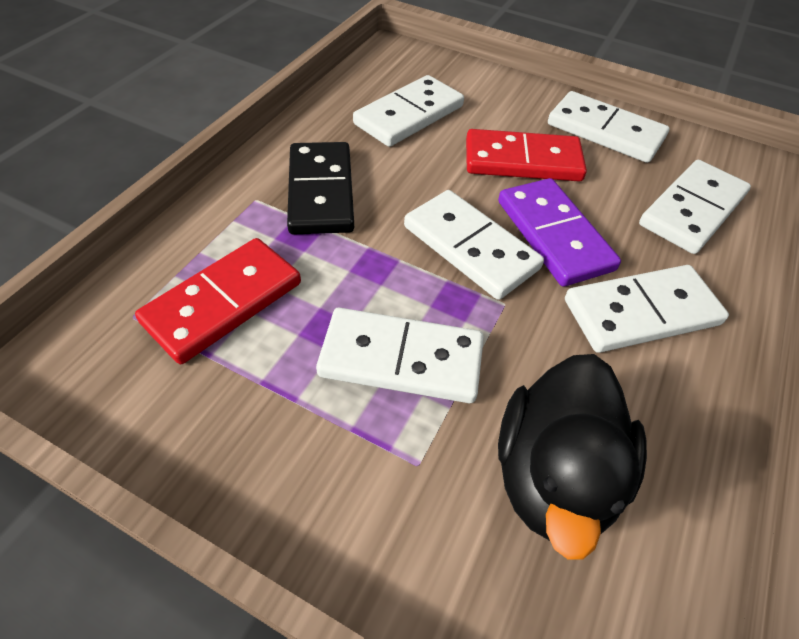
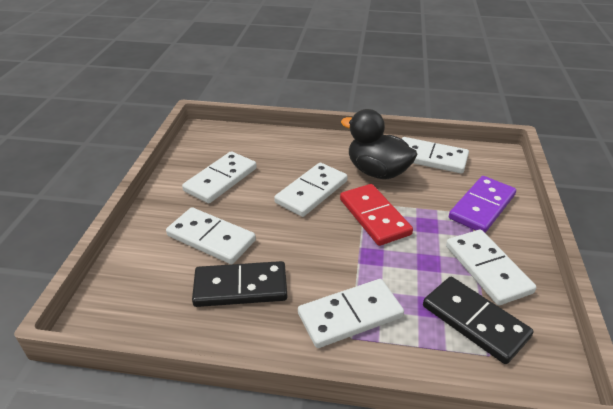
black domino: [287,142,354,235] = 1 -> [192,261,287,307] [423,277,534,364] = 2
red domino: [135,238,301,364] [466,129,587,181] = 2 -> [340,184,413,246] = 1

